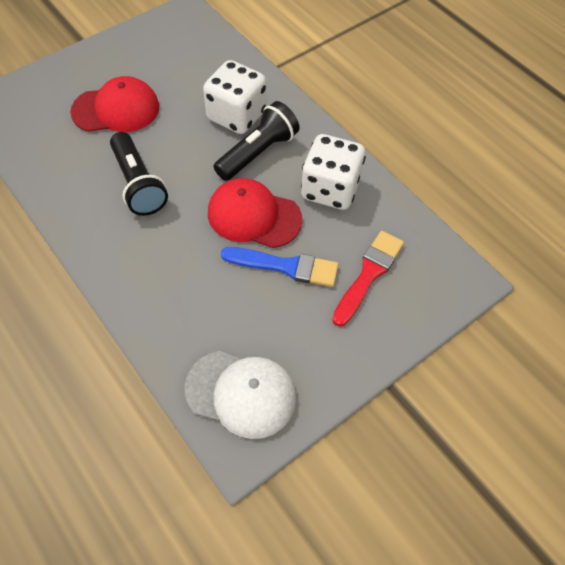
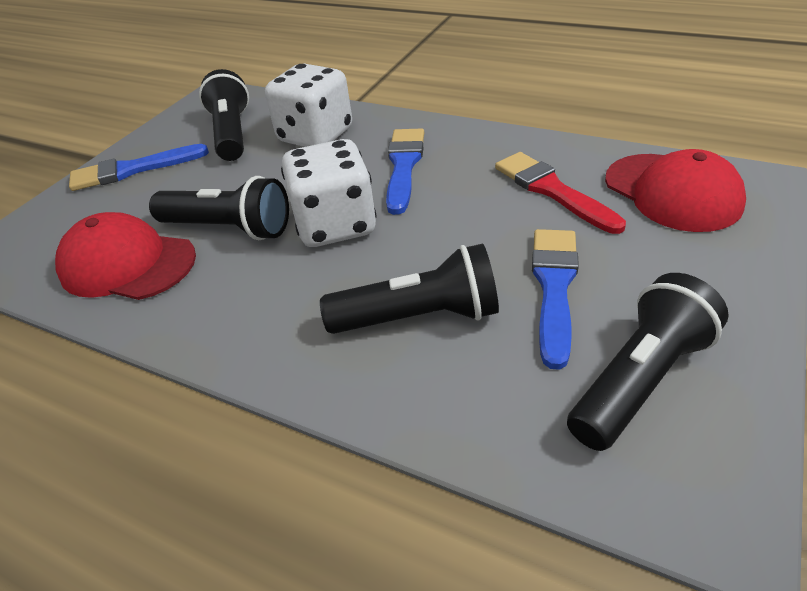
black flashlight: [110,132,168,216] [213,101,300,181] = 2 -> [149,176,289,240] [199,69,249,161] [320,244,499,334] [567,273,729,451] = 4
blue brush: [221,247,339,287] = 1 -> [69,144,209,191] [386,129,424,215] [532,229,579,370] = 3
white cap: [185,351,296,439] = 1 -> none = 0

